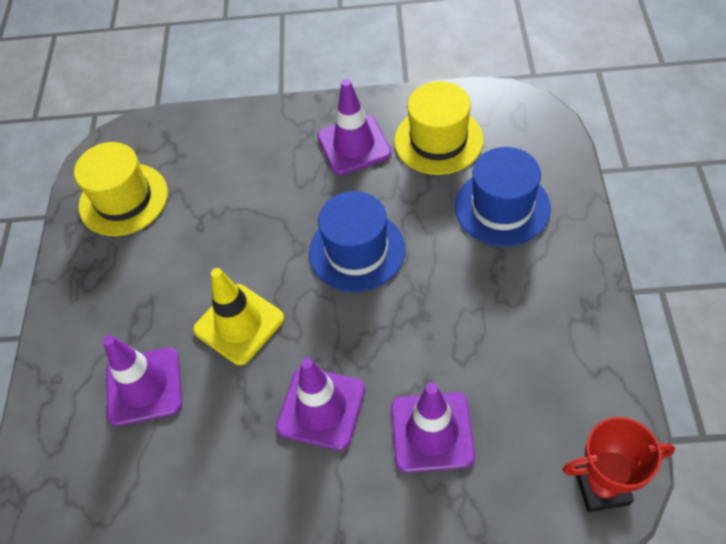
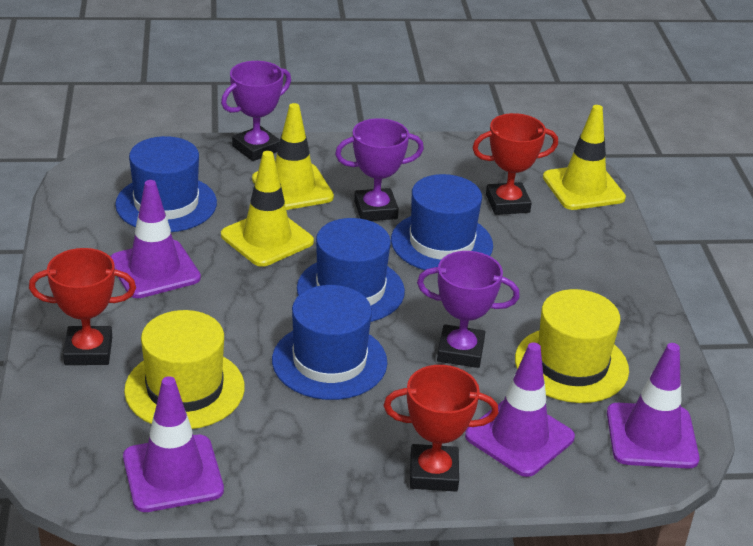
blue hat: [309,191,405,292] [455,147,551,246] = 2 -> [115,136,217,232] [272,285,387,400] [297,218,405,322] [391,174,493,270] = 4
purple trophy: none = 0 -> [221,61,291,161] [335,118,424,221] [417,251,520,368] = 3
red trophy: [562,417,675,512] = 1 -> [29,248,136,365] [384,365,499,492] [472,113,558,215] = 3
yellow traffic cone: [193,268,284,365] = 1 -> [221,151,314,267] [252,103,334,210] [543,105,626,210] = 3

